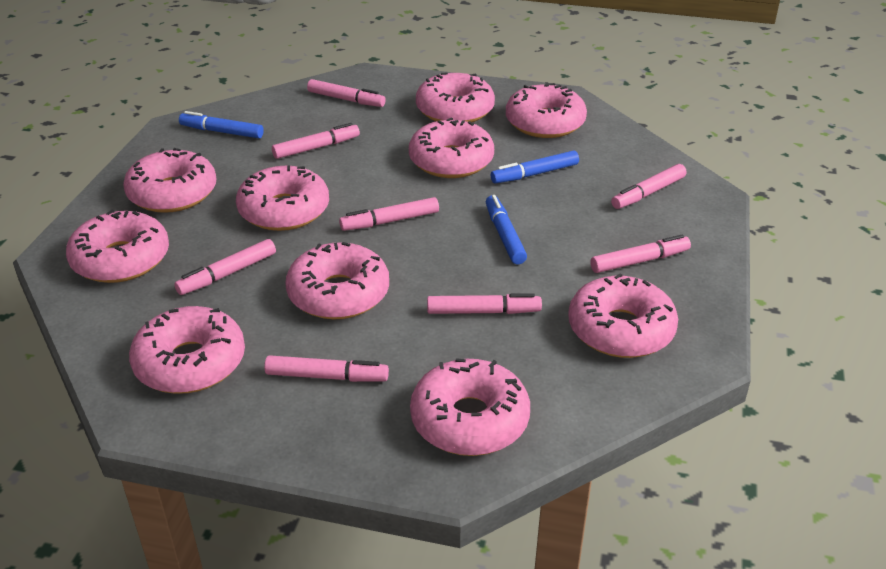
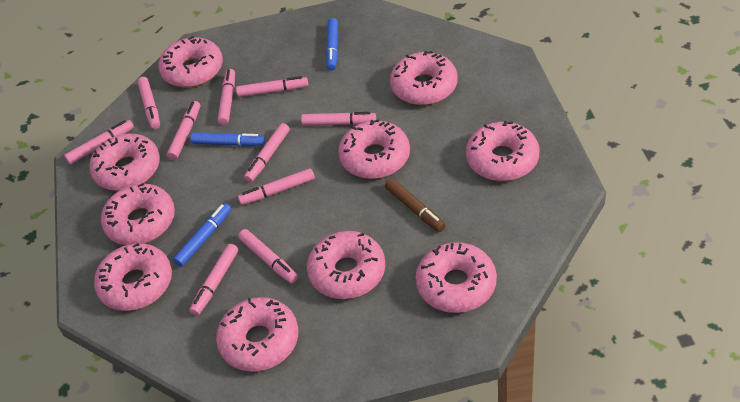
brown marker: none = 0 -> [385,179,446,232] = 1
pink marker: [174,239,276,295] [264,355,389,382] [272,123,360,159] [307,79,386,107] [339,197,439,231] [427,293,542,314] [591,234,691,273] [611,164,687,209] = 8 -> [64,120,134,164] [137,77,160,129] [167,101,200,160] [189,244,238,316] [217,69,235,125] [236,76,308,97] [238,168,315,205] [238,229,298,283] [244,123,290,182] [301,112,376,126] = 10

